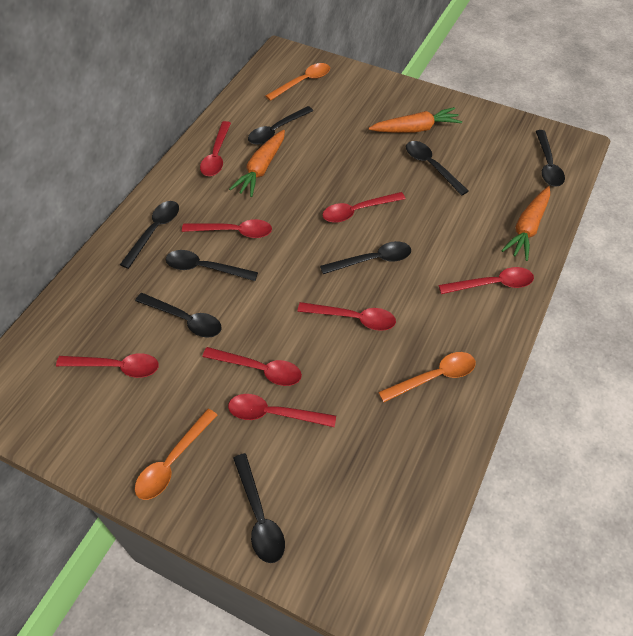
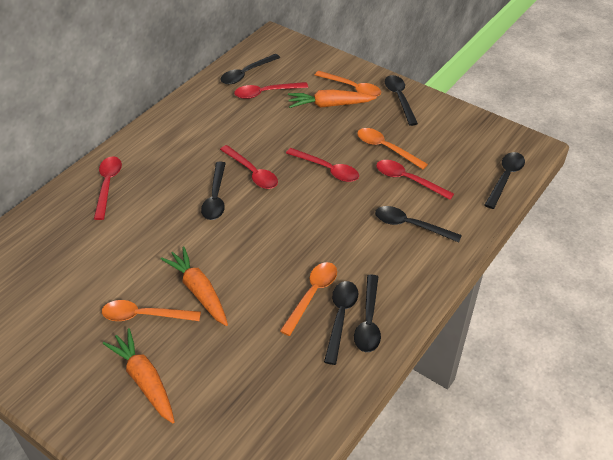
black spoon: [120,201,179,269] [135,293,222,338] [166,250,258,281] [233,453,285,563] [248,106,313,145] [320,241,411,274] [406,141,469,196] [536,130,565,187] = 8 -> [201,162,226,220] [220,54,280,84] [324,281,358,365] [354,275,381,352] [375,206,462,242] [385,75,418,126] [485,152,525,209] = 7
orange spoon: [135,409,217,500] [266,63,330,101] [378,352,476,402] = 3 -> [102,300,201,321] [280,262,337,336] [315,71,381,97] [357,128,428,169] = 4
red spoon: [56,353,159,378] [182,219,272,238] [200,121,231,176] [202,347,302,386] [228,394,336,427] [297,302,396,331] [323,192,405,223] [439,267,534,294] = 8 -> [94,156,122,220] [220,145,278,189] [234,82,308,99] [286,148,359,182] [376,160,454,200] = 5

